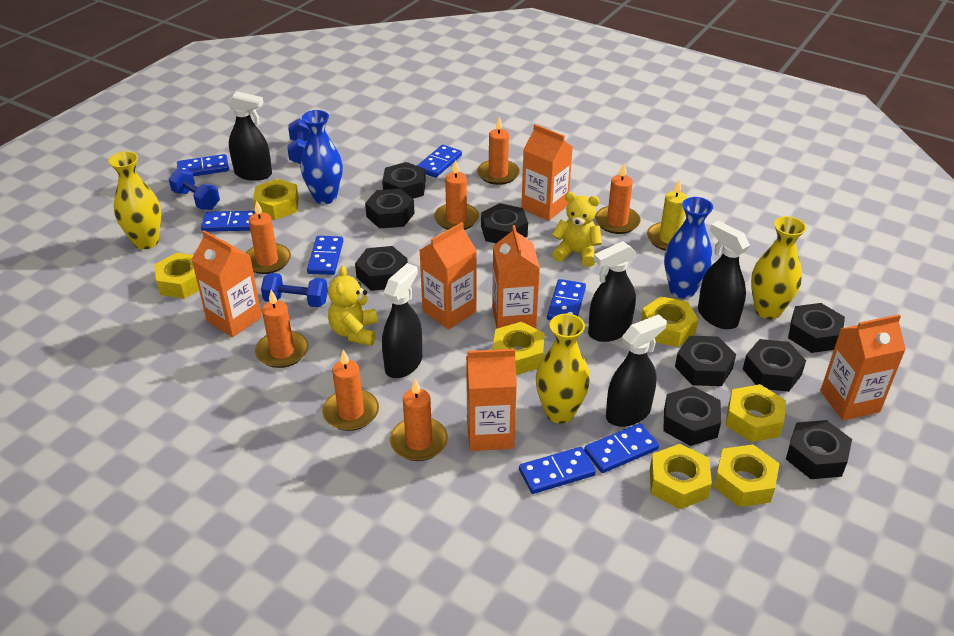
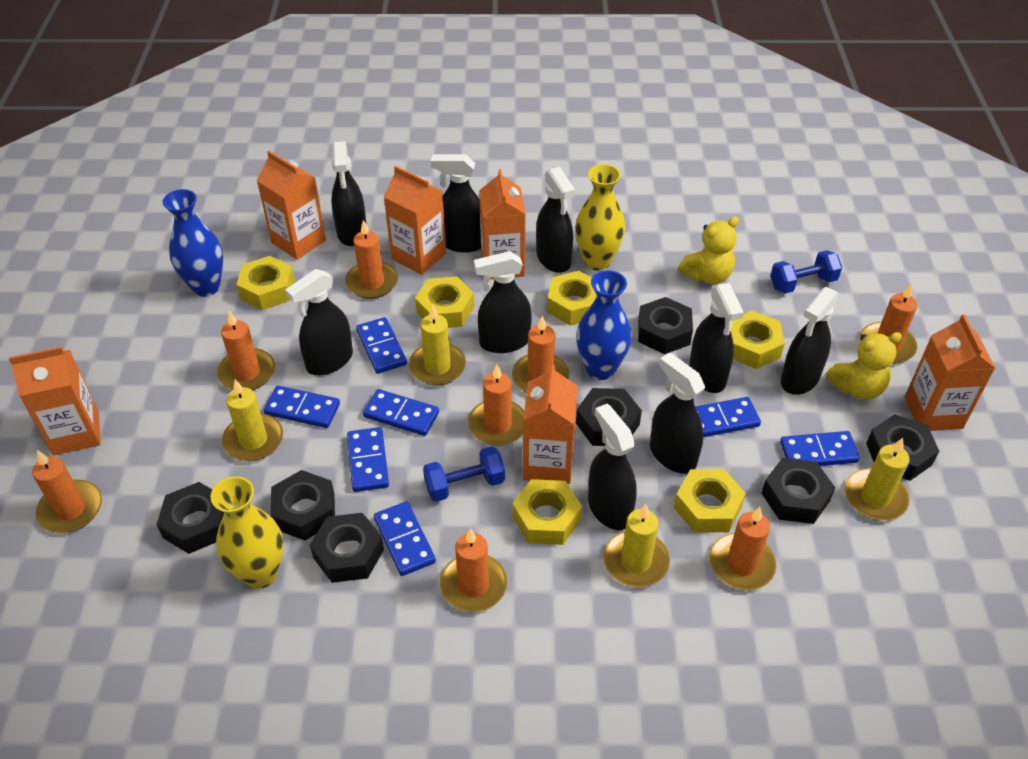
black nut: [355,246,408,291] [365,189,415,228] [382,162,426,199] [481,203,528,243] [663,386,721,446] [675,336,736,386] [743,339,806,392] [786,420,852,479] [788,303,845,353] = 9 -> [157,482,224,554] [271,470,335,540] [310,513,384,583] [576,388,642,446] [638,297,693,354] [761,458,835,524] [866,414,939,481] = 7
black spray bottle: [227,91,272,181] [382,263,422,378] [588,241,636,342] [606,314,667,427] [698,221,750,329] = 5 -> [285,269,353,375] [331,141,367,246] [431,154,481,253] [474,251,532,353] [536,167,575,273] [588,404,637,530] [650,352,705,474] [689,283,744,393] [781,287,840,395] = 9
blue dumbbell: [169,169,220,210] [261,273,328,308] [288,119,309,164] = 3 -> [423,446,505,502] [770,250,842,294] = 2
orange candle: [246,200,291,274] [255,290,308,368] [322,350,379,431] [390,379,448,461] [434,160,479,230] [477,117,520,185] [595,163,641,234] = 7 -> [32,450,102,533] [217,311,275,390] [345,220,398,299] [440,528,507,612] [468,364,524,446] [512,316,569,393] [710,507,777,590] [860,283,918,364] = 8
yellow candle: [647,179,687,251] = 1 -> [222,380,283,461] [409,304,466,385] [604,504,670,587] [845,438,910,521] = 4
yellow nut: [154,253,199,299] [253,179,299,220] [493,322,545,375] [641,296,698,347] [650,444,712,509] [714,444,780,507] [725,384,786,442] = 7 -> [236,256,295,310] [415,276,474,328] [512,479,582,545] [547,271,597,326] [674,469,746,533] [730,311,785,369] = 6
yellow vase: [108,151,161,249] [536,314,590,423] [751,216,806,319] = 3 -> [211,476,284,589] [575,164,625,271] = 2

